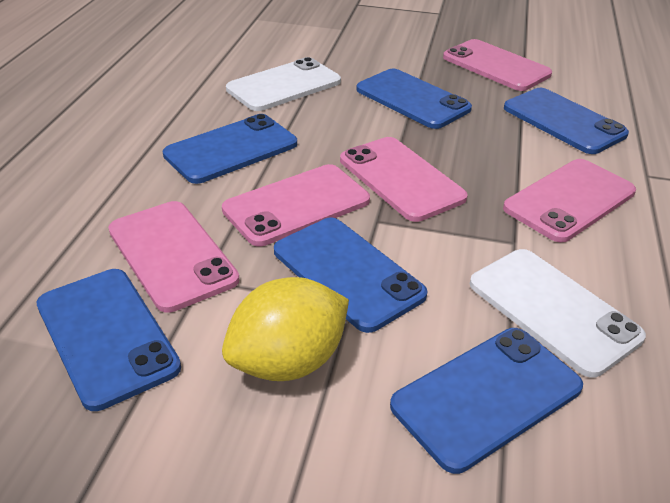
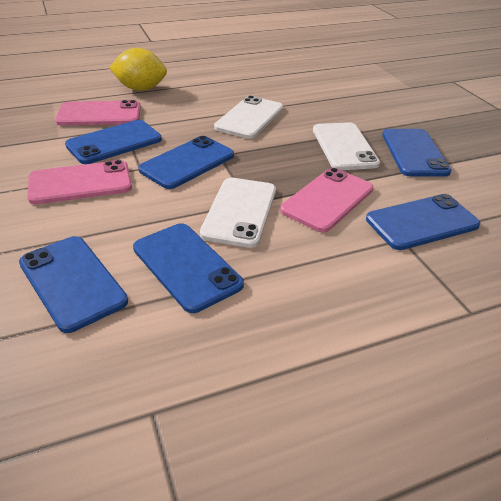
pink phone: [108,201,239,313] [222,164,370,246] [340,137,468,222] [443,39,552,91] [503,159,636,242] = 5 -> [27,160,132,204] [55,100,141,126] [280,168,373,232] = 3
white phone: [226,57,341,111] [470,249,646,378] = 2 -> [200,178,276,248] [214,95,283,139] [313,122,380,170] = 3

